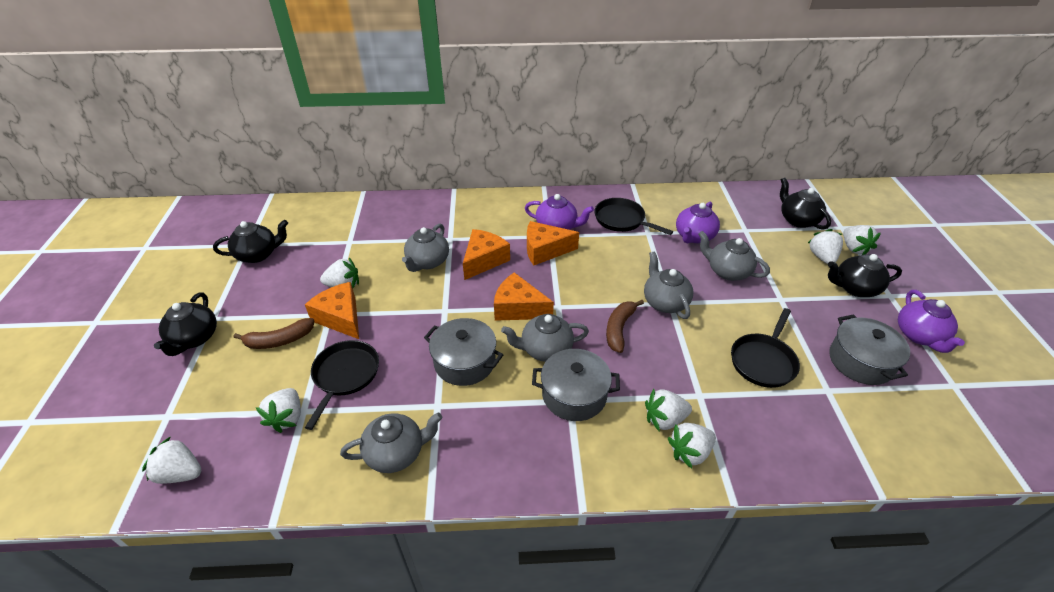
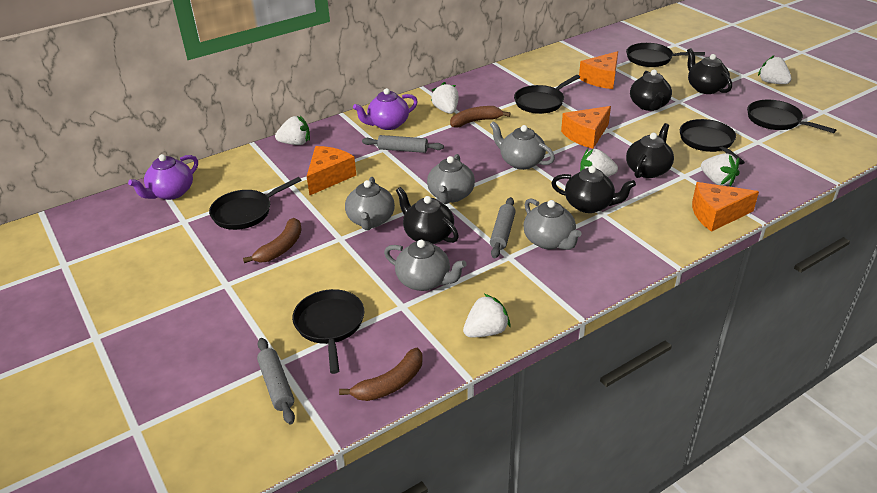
black pan: [305,340,379,430] [594,198,673,235] [731,308,800,388] = 3 -> [209,177,302,230] [292,289,364,374] [514,75,580,114] [626,43,705,67] [680,119,745,165] [747,100,836,133] = 6
black teapot: [154,293,217,356] [213,220,288,263] [780,178,831,230] [828,254,902,297] = 4 -> [396,187,459,244] [551,166,636,213] [626,123,674,178] [630,70,672,111] [687,48,732,94] = 5
brown banana: [233,318,314,349] [606,300,644,353] = 2 -> [243,218,302,263] [339,348,423,401] [450,106,511,128] = 3
grey pot: [424,318,503,386] [532,349,620,421] [829,314,910,385] = 3 -> none = 0
grey rolling pin: none = 0 -> [257,338,295,425] [362,135,444,153] [490,197,516,258] = 3
purple teapot: [525,194,594,230] [676,202,720,243] [898,290,965,353] = 3 -> [128,154,198,200] [353,88,418,130] = 2
white strawberry: [142,436,201,484] [256,388,301,433] [320,258,359,288] [645,389,692,431] [668,423,716,468] [808,229,843,264] [843,225,881,255] = 7 -> [275,116,310,145] [431,82,459,114] [463,294,510,337] [580,149,618,177] [701,153,740,186] [758,55,792,84] = 6

